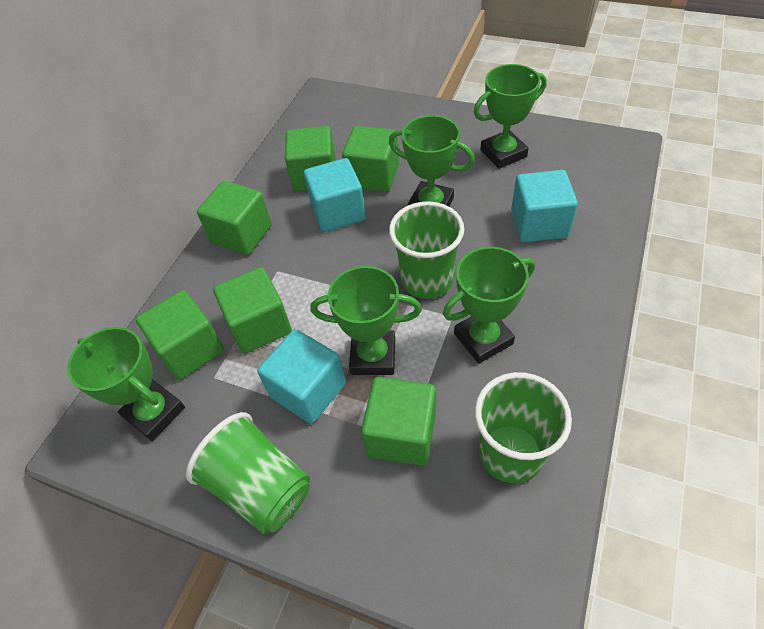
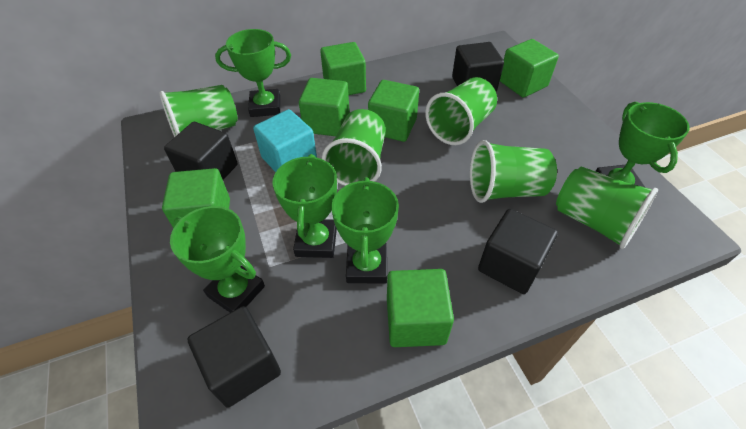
black cube: none = 0 -> [164,122,237,180] [188,306,281,407] [452,42,504,92] [478,209,558,294] = 4
green cup: [186,412,310,534] [389,201,464,299] [475,372,572,484] = 3 -> [160,85,238,137] [322,109,386,186] [425,77,497,145] [470,140,557,203] [556,167,658,249] = 5
turquoise cube: [257,329,346,424] [304,158,366,232] [511,170,578,242] = 3 -> [253,109,317,172] = 1

